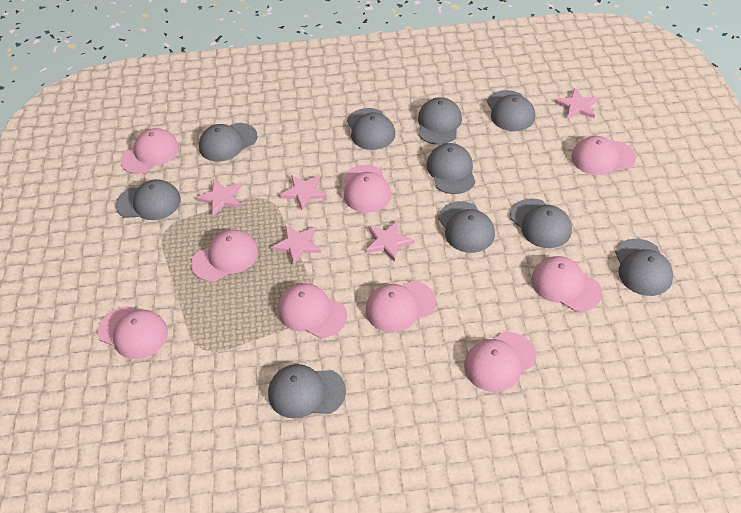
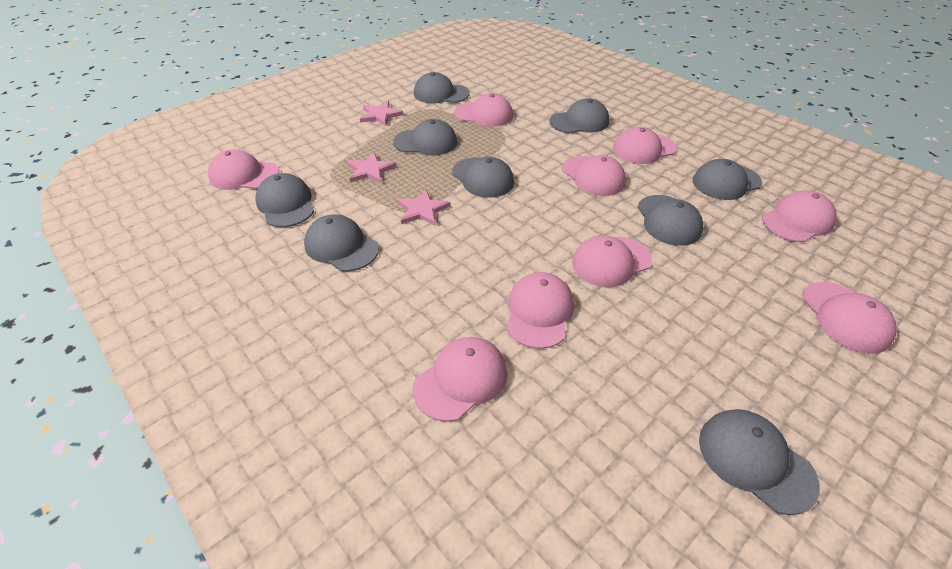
grey cap: [116,179,181,220] [199,123,258,161] [268,364,346,419] [347,108,395,150] [418,97,462,145] [426,143,476,194] [438,201,495,253] [487,90,535,131] [510,199,572,248] [615,239,673,296] = 10 -> [255,173,314,227] [304,214,379,271] [393,119,457,156] [414,72,470,103] [452,157,514,198] [549,98,609,133] [637,195,703,246] [693,159,762,200] [699,409,820,515] = 9
pink star: [196,180,242,216] [271,225,321,266] [279,175,327,210] [366,221,415,262] [555,88,599,119] = 5 -> [347,152,397,184] [360,101,404,126] [396,189,451,226] = 3

